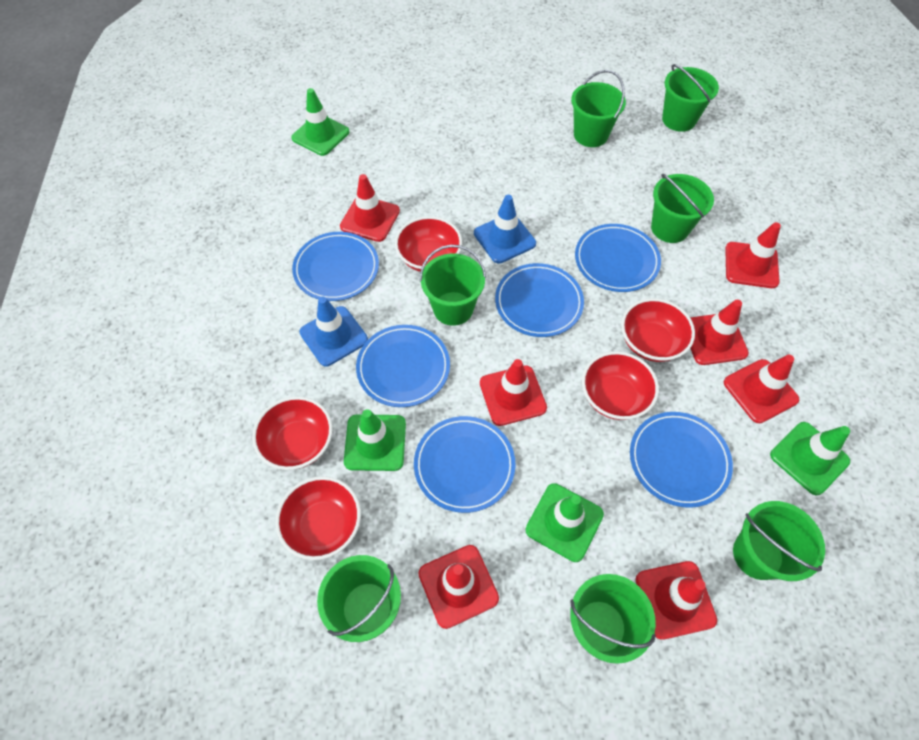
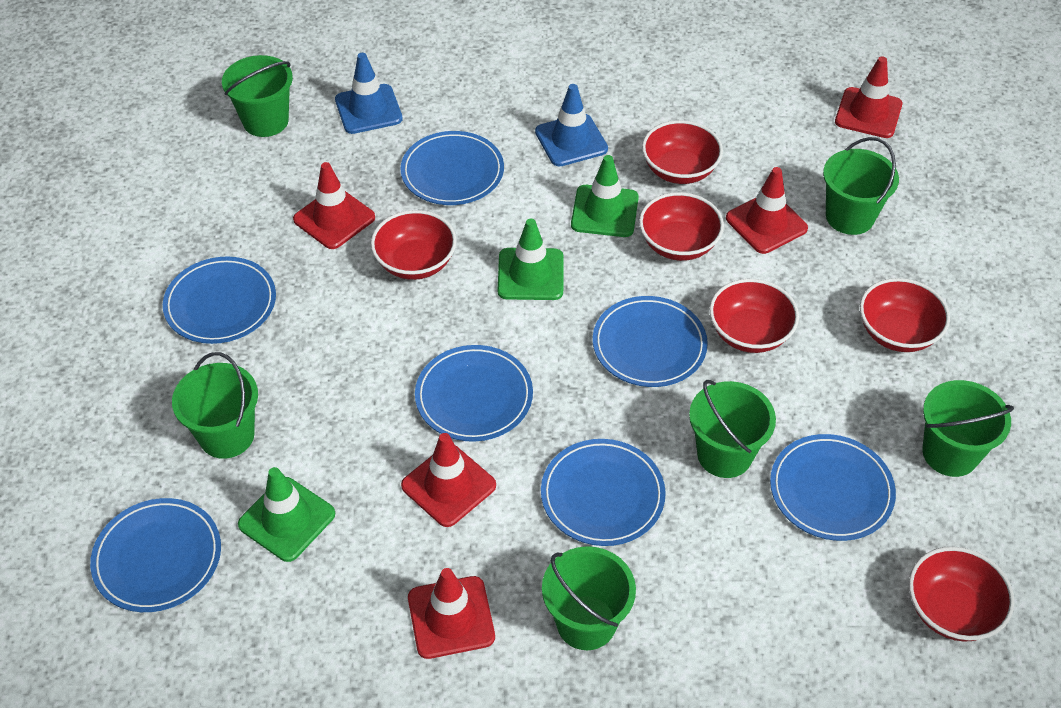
blue plate: [292,232,379,301] [356,325,450,407] [414,416,516,513] [495,263,584,337] [575,224,661,292] [630,412,733,508] = 6 -> [90,498,221,612] [163,257,276,344] [400,131,504,205] [415,345,533,442] [541,439,666,546] [593,296,708,387] [770,434,896,541] = 7
green bucket: [317,555,401,642] [419,244,486,326] [570,574,656,664] [571,70,626,147] [651,174,714,243] [662,64,719,132] [733,501,825,581] = 7 -> [172,352,258,459] [222,55,293,137] [542,546,636,650] [689,380,776,478] [823,137,899,235] [922,380,1014,477] = 6
green traffic cone: [291,88,349,156] [344,409,406,471] [526,483,604,562] [770,422,850,495] = 4 -> [238,467,335,562] [498,219,564,300] [571,155,639,237] = 3
red bowl: [252,396,333,470] [275,476,361,560] [395,216,462,272] [582,351,659,420] [621,298,695,362] = 5 -> [371,210,457,280] [639,192,724,261] [642,120,723,184] [709,279,799,353] [860,278,950,352] [909,547,1014,642] = 6
red traffic cone: [340,174,400,242] [418,545,499,629] [480,359,547,426] [636,561,717,640] [690,300,749,365] [724,355,799,423] [725,222,781,288] = 7 -> [293,162,375,249] [401,433,496,527] [408,568,495,659] [726,167,808,254] [835,56,902,138] = 5

